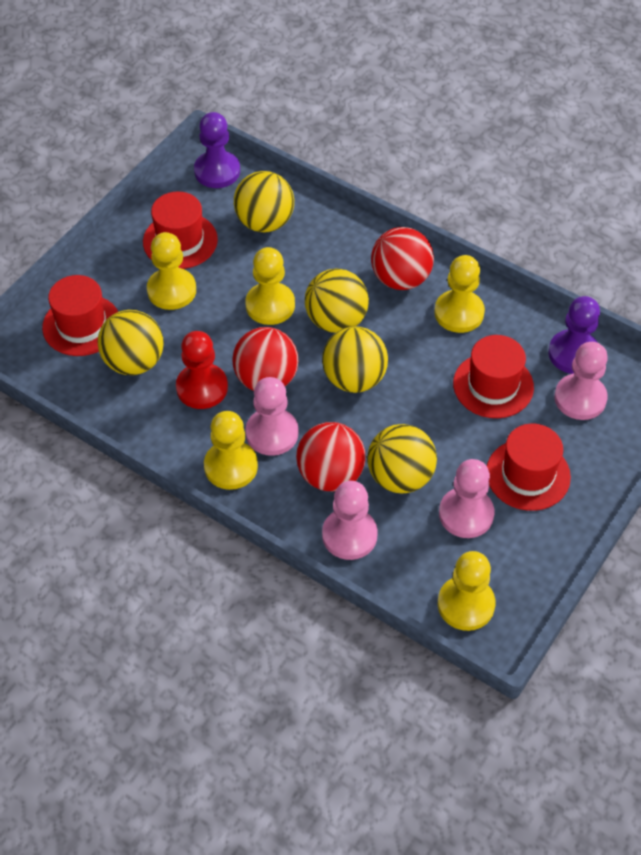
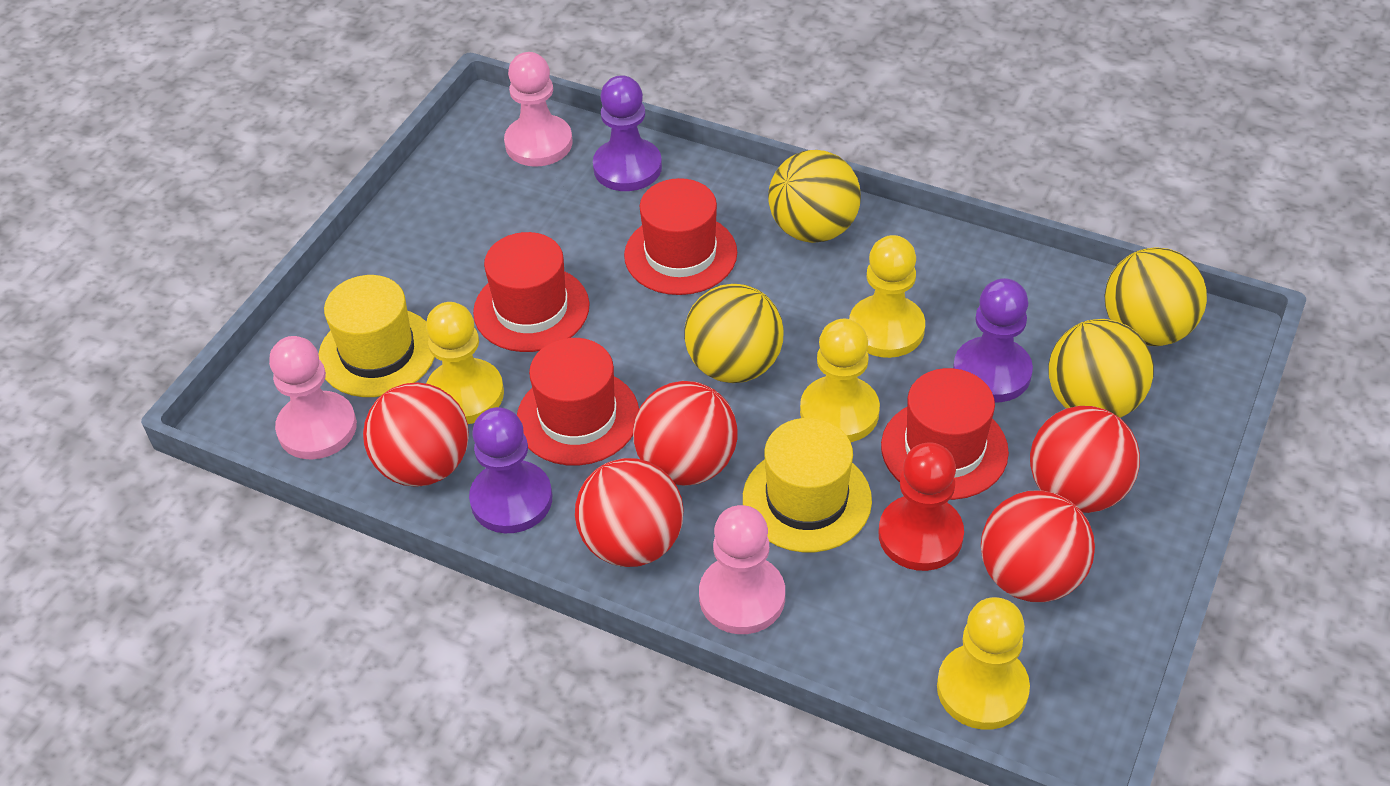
pink pawn: [245,377,298,456] [322,481,378,560] [439,459,494,538] [554,342,608,420] = 4 -> [269,336,357,460] [504,52,573,167] [699,505,785,634] = 3
purple pawn: [194,112,240,188] [548,296,600,374] = 2 -> [469,407,552,533] [593,75,662,191] [953,278,1033,402] = 3
red ball: [232,327,299,391] [296,422,366,491] [371,227,434,290] = 3 -> [363,382,469,487] [575,458,684,567] [633,381,737,486] [981,490,1095,602] [1030,406,1140,513] = 5
yellow ball: [97,310,164,375] [234,171,294,233] [305,269,369,333] [322,326,388,393] [367,424,437,493] = 5 -> [684,284,784,383] [768,150,861,243] [1048,319,1154,418] [1105,247,1207,346] = 4
yellow hat: none = 0 -> [318,275,435,397] [743,418,872,552] = 2
yellow pawn: [147,232,196,310] [204,411,258,490] [245,247,295,325] [434,255,485,333] [438,551,496,631] = 5 -> [426,302,504,424] [800,319,880,442] [849,235,925,358] [937,597,1030,730] = 4

